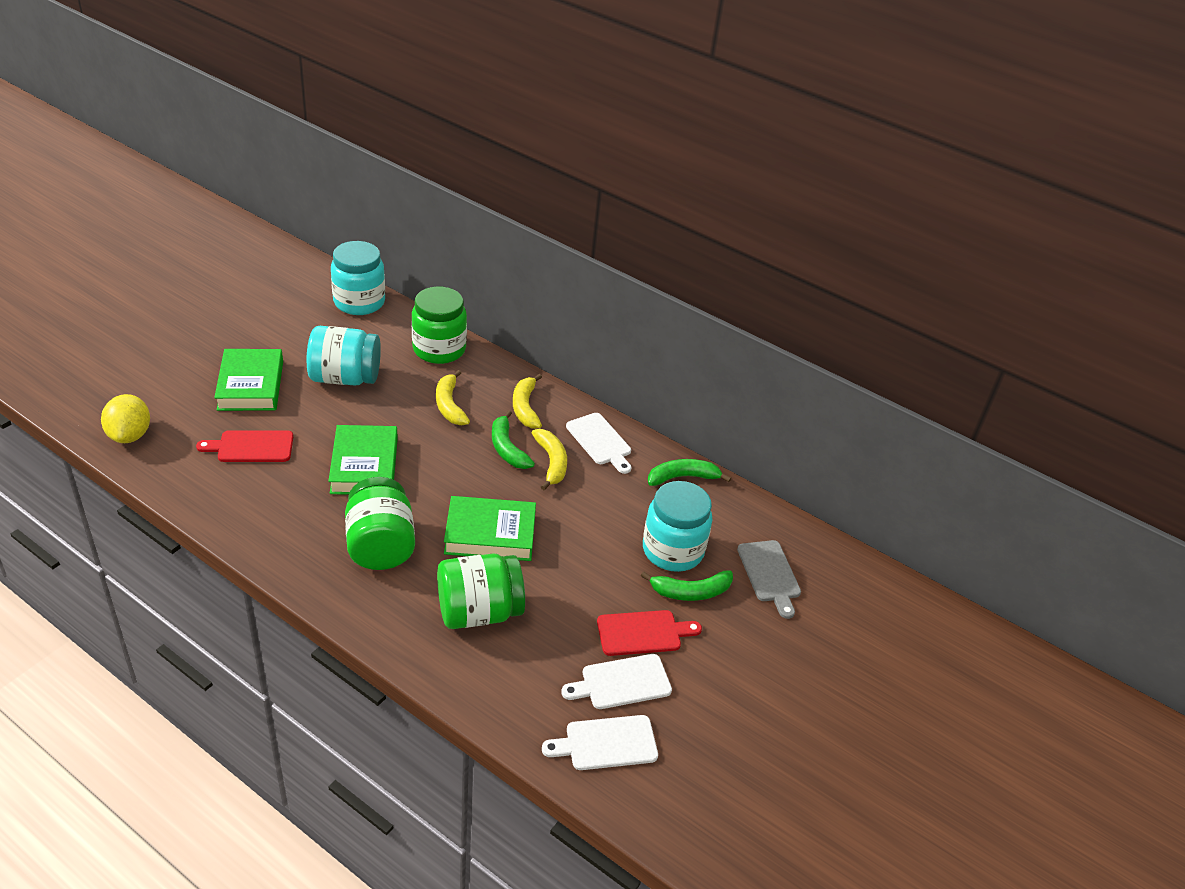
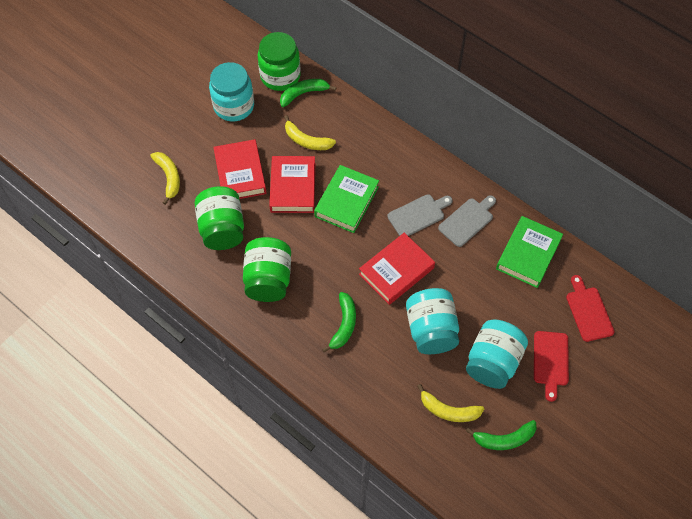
green book: [214,349,283,411] [328,425,398,495] [444,496,536,561] = 3 -> [314,165,379,233] [496,216,563,288] = 2
grey cutting board: [737,540,801,619] = 1 -> [387,194,452,236] [438,195,496,247] = 2
red book: none = 0 -> [213,139,267,199] [269,156,315,213] [359,233,435,305] = 3
white cutting board: [542,715,658,770] [561,654,672,709] [566,413,631,474] = 3 -> none = 0
yellow lemon: [101,394,150,443] = 1 -> none = 0

